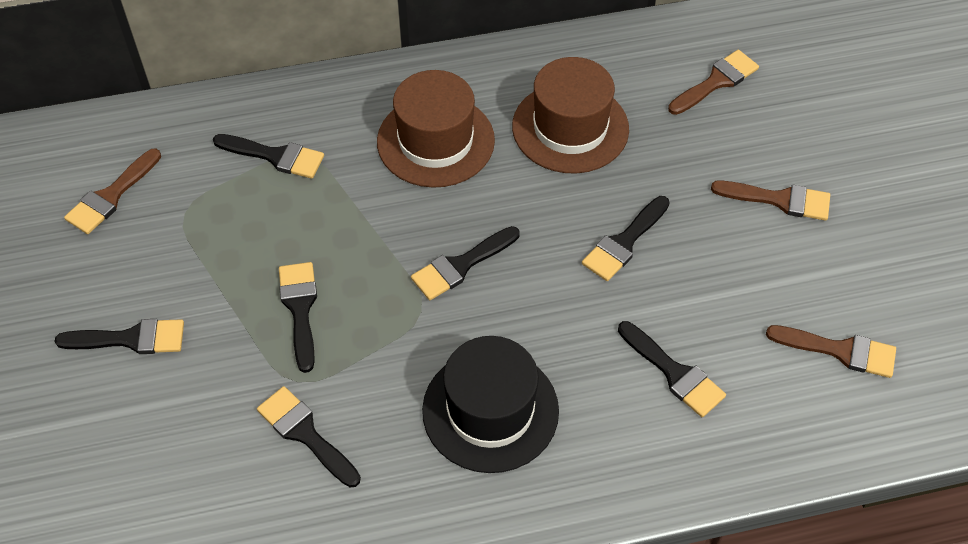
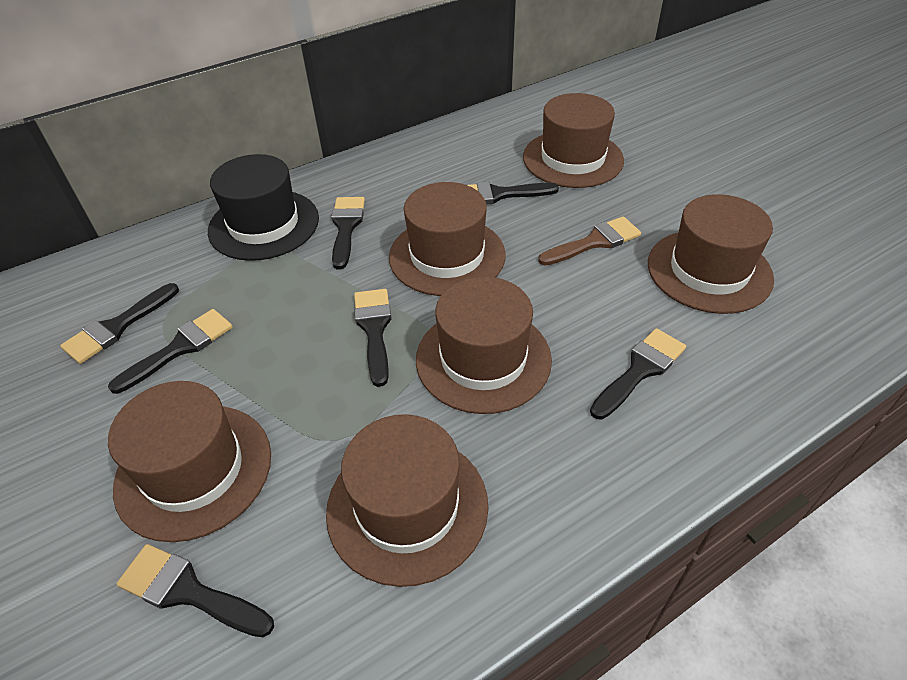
brown brush: [64,149,161,234] [668,50,759,115] [711,181,830,221] [766,325,896,378] = 4 -> [538,217,641,265] = 1
brown hat: [377,70,495,188] [512,57,629,174] = 2 -> [108,381,271,542] [326,414,488,587] [389,182,506,296] [416,277,552,414] [523,93,624,188] [648,194,774,314] = 6

